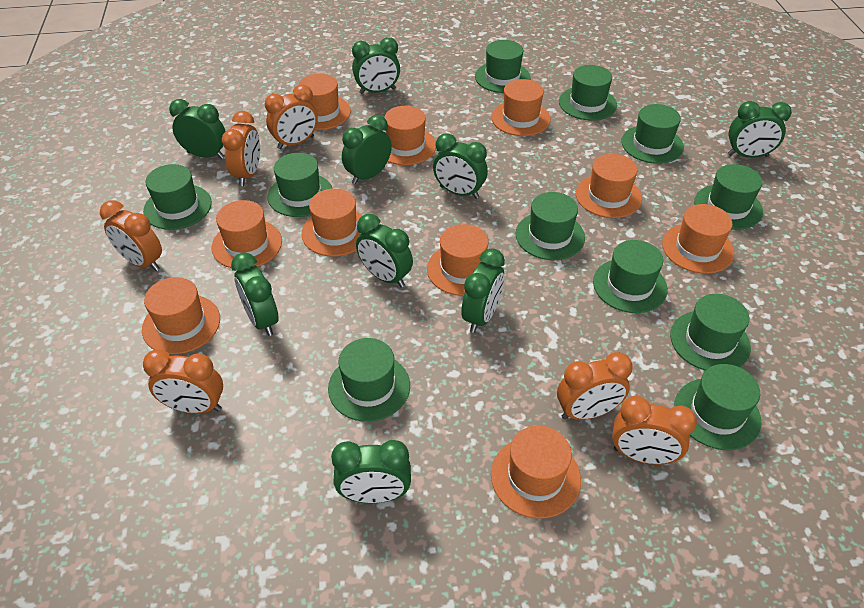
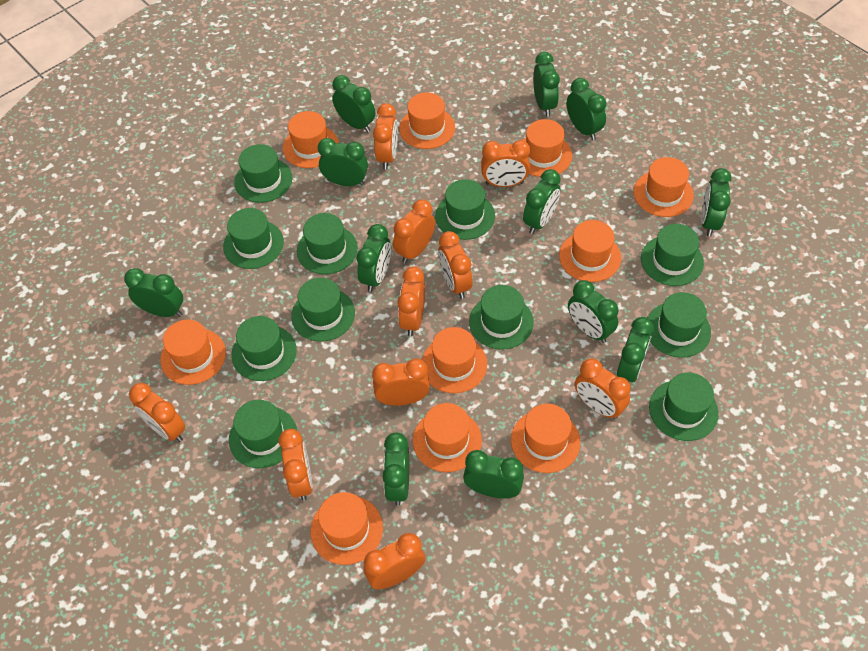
green clock: [169,99,226,159] [231,252,279,336] [331,440,411,503] [342,115,392,184] [352,37,400,94] [356,214,413,288] [433,133,488,199] [462,248,505,333] [728,101,792,158] = 9 -> [124,268,183,317] [318,138,368,186] [332,75,375,132] [357,224,391,292] [382,432,409,505] [463,450,524,498] [523,169,561,234] [533,52,560,117] [567,78,606,140] [568,280,619,343] [617,317,654,382] [701,168,731,236] = 12
orange clock: [100,200,162,271] [143,349,223,414] [222,111,260,186] [265,85,318,149] [557,352,633,420] [612,396,697,465] = 6 -> [129,383,186,442] [279,429,313,501] [363,533,425,590] [372,359,430,406] [373,103,398,169] [393,199,435,263] [397,267,425,336] [438,231,473,299] [481,140,530,187] [575,358,631,419] = 10

